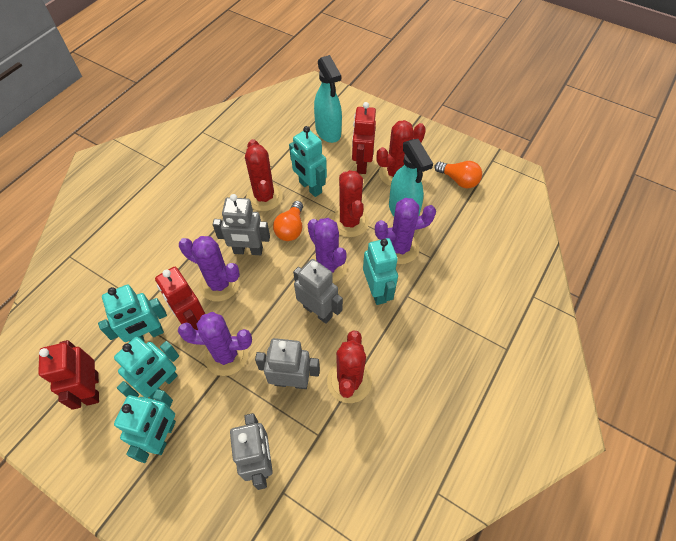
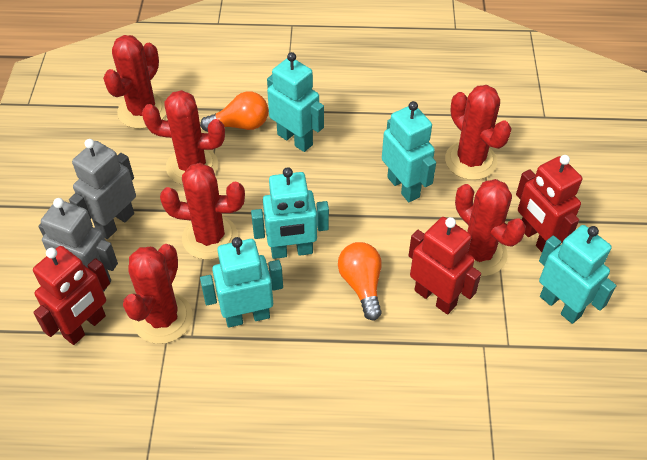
grey robot: [213,194,270,255] [230,413,273,490] [255,338,320,389] [293,259,343,324] = 4 -> [39,198,118,292] [69,139,136,239] = 2
purple cactus: [178,312,252,376] [179,236,240,302] [308,218,347,283] [375,198,436,264] = 4 -> none = 0
red cactus: [245,139,283,211] [327,330,372,403] [331,170,369,237] [376,120,426,186] = 4 -> [103,35,166,129] [123,244,192,344] [142,90,225,185] [160,163,245,260] [445,85,512,180] [455,179,526,276] = 6
turquoise spray bottle: [314,55,342,143] [389,139,433,216] = 2 -> none = 0

